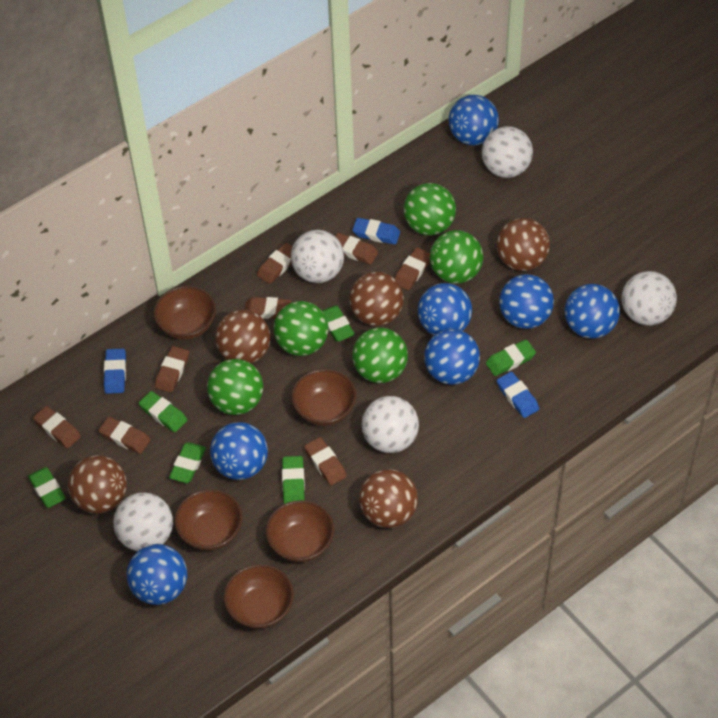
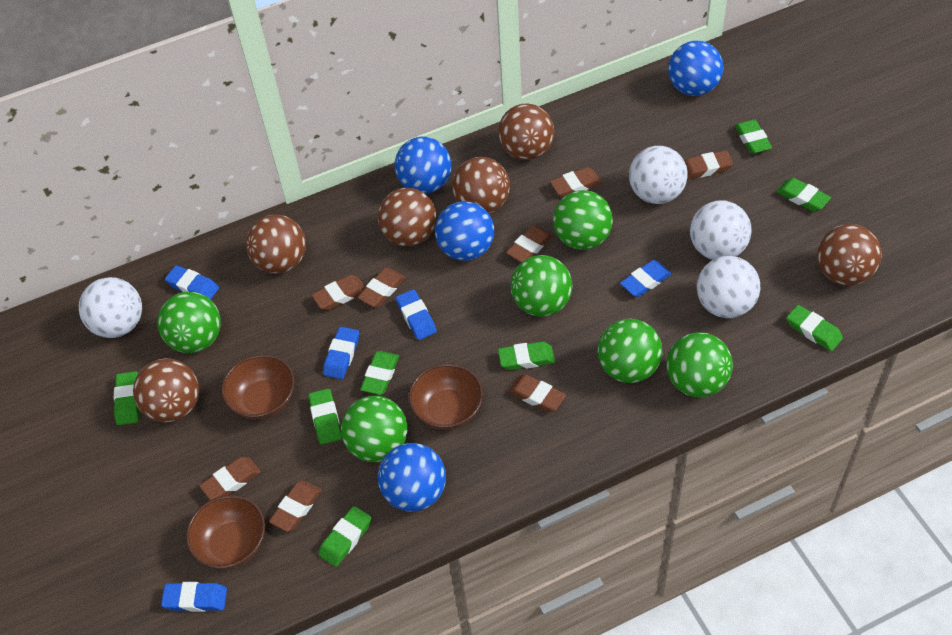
blue ball: [127,544,188,605] [210,422,268,480] [418,283,472,335] [424,329,480,385] [448,95,499,145] [499,274,554,329] [565,284,620,339] = 7 -> [378,443,446,512] [395,137,451,194] [435,201,494,261] [668,41,723,96] = 4
blue eraser: [104,349,126,394] [352,218,400,245] [497,372,539,418] = 3 -> [161,582,227,612] [165,265,219,300] [323,327,359,379] [396,289,437,340] [620,260,672,297] = 5
brown ball: [68,455,127,513] [215,310,270,363] [349,272,404,326] [359,469,418,528] [497,218,550,271] = 5 -> [133,358,199,423] [246,214,306,274] [378,188,437,247] [452,157,510,214] [498,103,554,160] [817,224,882,286] = 6
brown bowl: [154,286,216,340] [175,489,242,551] [224,564,294,629] [266,500,334,562] [292,369,356,426] = 5 -> [186,495,265,569] [221,355,295,420] [408,364,483,430] = 3
green ball: [207,359,263,415] [274,301,328,356] [352,328,408,383] [404,183,456,235] [430,230,483,284] = 5 -> [157,292,221,353] [341,396,407,462] [511,255,572,317] [553,190,613,250] [598,319,662,383] [666,332,733,397] = 6
green eraser: [28,467,66,508] [139,391,187,432] [169,442,206,483] [282,456,305,504] [322,305,355,342] [486,340,536,376] = 6 -> [114,371,139,425] [308,389,342,445] [318,506,371,567] [360,351,399,395] [498,341,555,370] [734,120,772,154] [776,178,831,212] [787,305,843,351] = 8
white ball: [113,492,173,551] [291,230,344,283] [362,396,419,453] [482,126,533,178] [621,271,677,326] = 5 -> [79,277,142,338] [629,146,688,204] [690,201,752,260] [697,256,760,318] = 4

